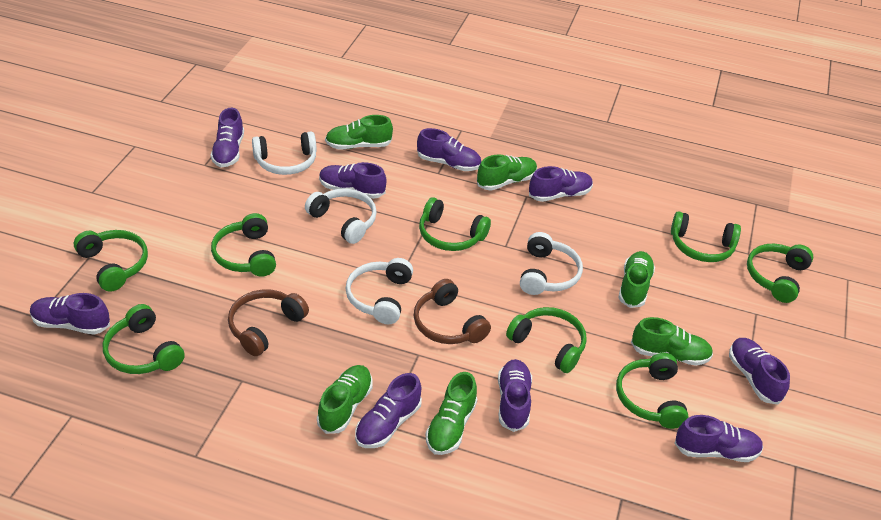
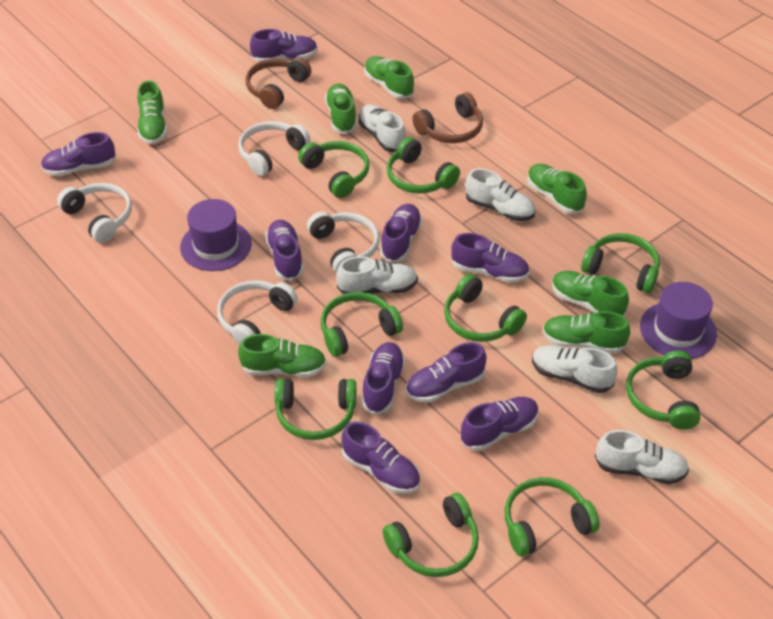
green headphones: [74,230,148,292] [102,304,185,374] [211,213,276,277] [419,197,491,251] [506,307,587,373] [616,353,689,429] [671,211,741,262] [747,243,813,303] = 8 -> [275,379,356,440] [298,141,369,198] [321,292,403,357] [383,493,479,577] [387,137,460,194] [444,274,527,342] [504,477,600,557] [581,233,660,293] [626,351,700,430] = 9
green shoe: [317,365,373,434] [325,115,393,149] [425,372,477,455] [477,154,537,191] [619,251,655,308] [631,317,713,366] = 6 -> [137,80,167,144] [238,334,326,377] [325,83,357,134] [364,56,414,99] [527,164,587,214] [543,311,630,353] [552,271,629,316] = 7
purple hat: none = 0 -> [180,199,252,271] [640,282,717,359] = 2
white shoe: none = 0 -> [336,256,418,294] [358,104,406,152] [465,168,535,221] [532,345,617,393] [595,430,689,484] = 5

